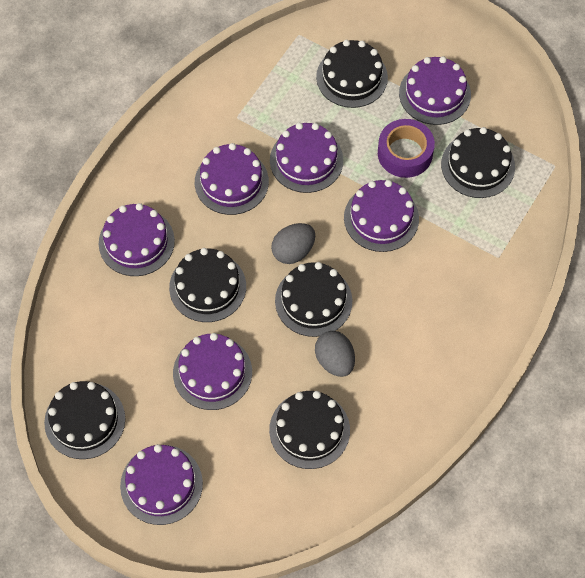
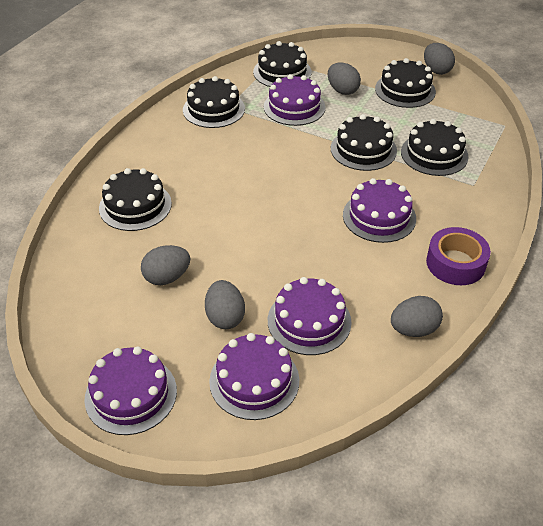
grey egg: [271,223,315,264] [315,331,355,377] = 2 -> [141,245,190,285] [205,280,245,329] [328,63,361,95] [391,296,443,337] [424,43,455,75] = 5
purple cake: [99,203,175,276] [120,444,203,525] [173,333,252,410] [195,143,269,215] [270,123,343,193] [344,180,419,252] [399,56,471,125] = 7 -> [84,346,177,435] [209,333,299,420] [264,74,326,126] [268,277,351,355] [343,178,416,243] = 5

